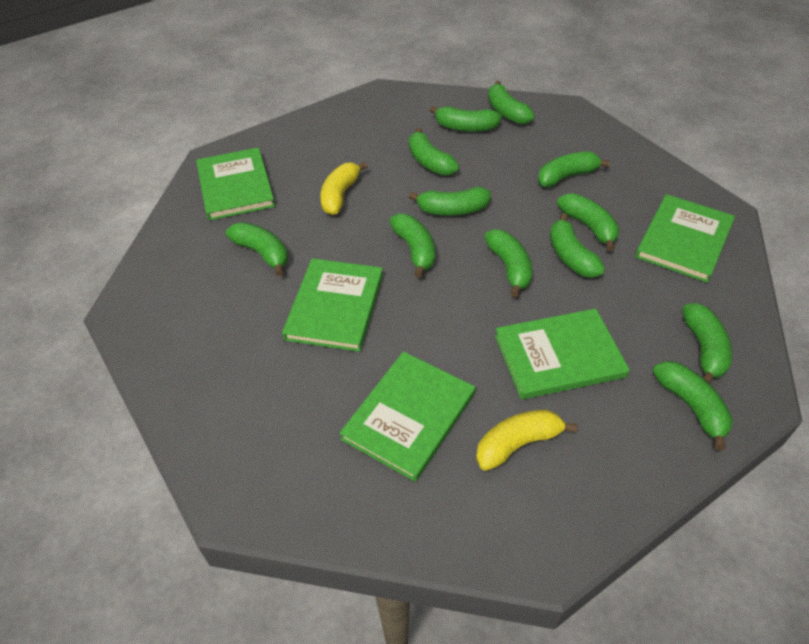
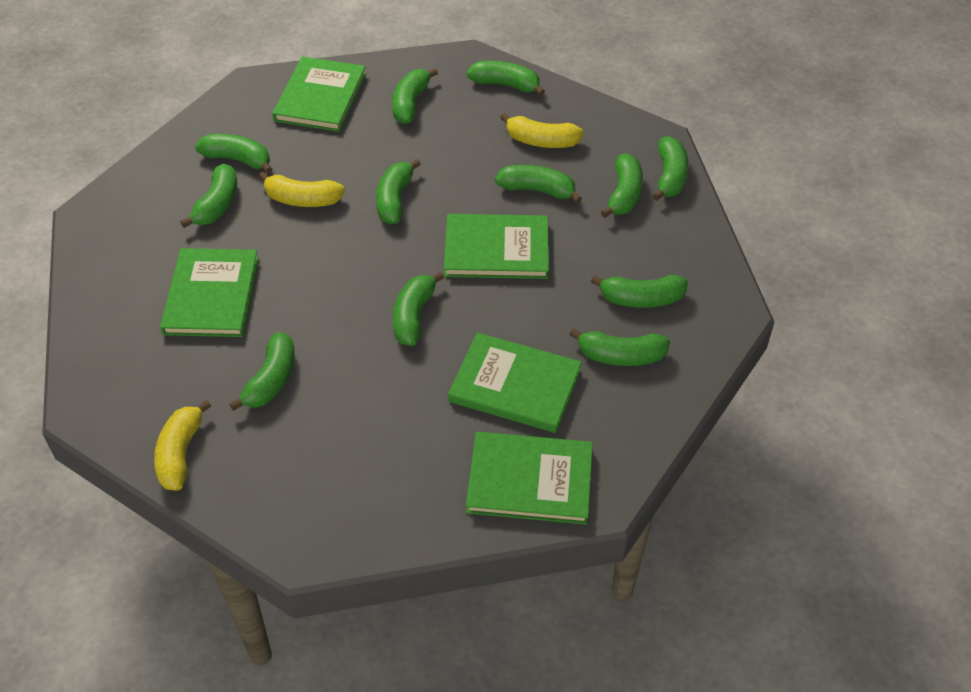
yellow banana: [320,162,368,215] [476,409,577,471] = 2 -> [154,400,211,491] [259,172,345,207] [500,113,584,148] = 3

